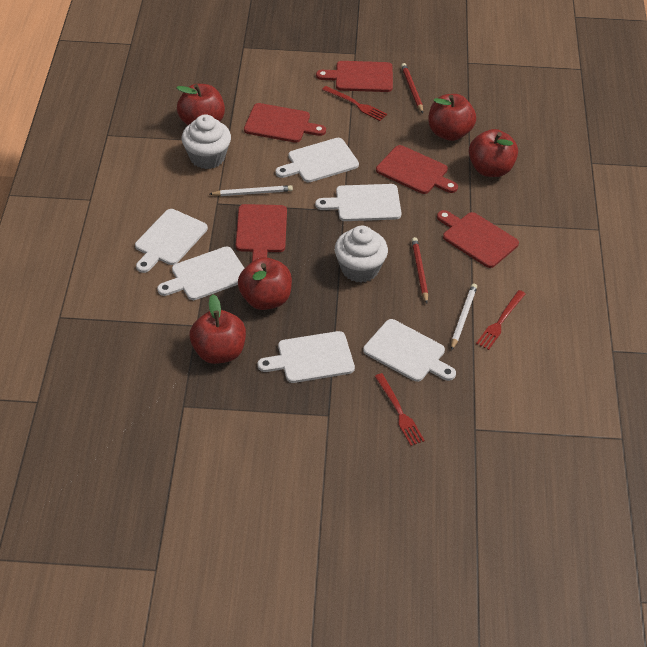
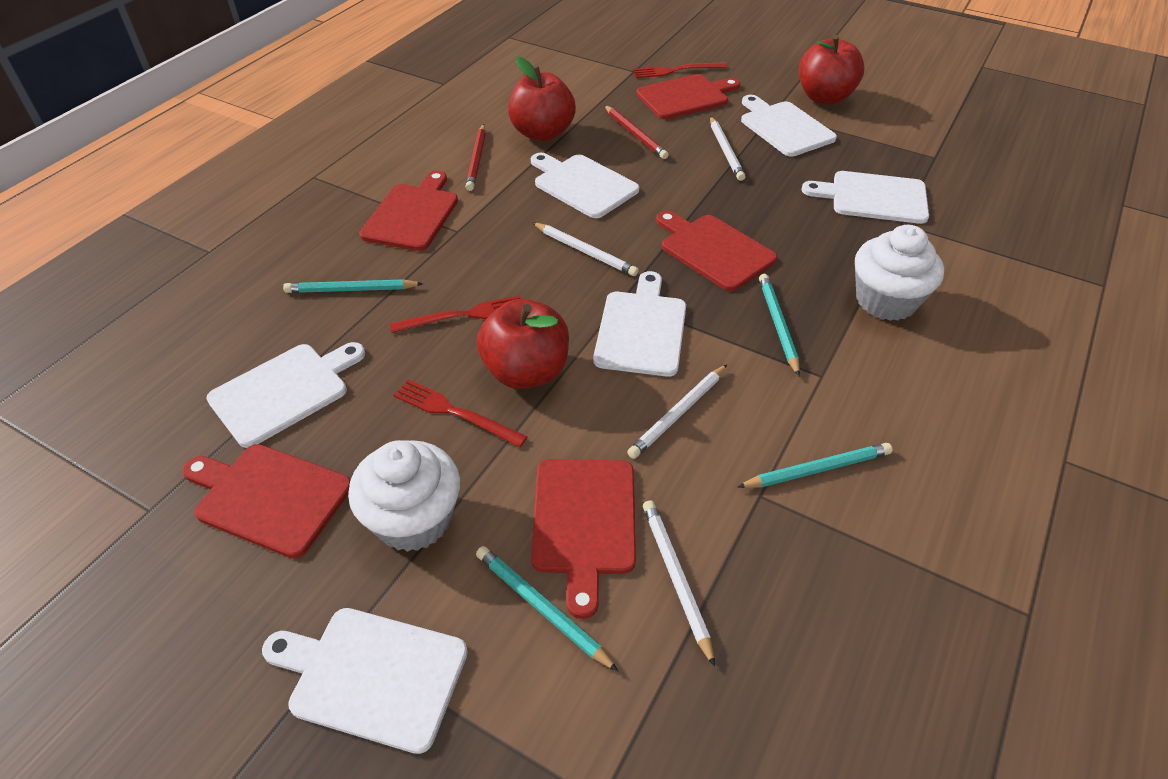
red apple: [177,84,225,125] [190,294,246,364] [238,257,292,310] [428,94,476,141] [469,129,518,177] = 5 -> [477,299,569,389] [508,57,576,141] [799,35,865,105] = 3
turquoise pencil: none = 0 -> [283,279,423,293] [476,546,618,671] [738,443,892,488] [759,274,800,376] = 4
white pencil: [210,185,293,196] [451,283,477,351] = 2 -> [532,222,639,276] [627,365,727,459] [643,500,715,667] [710,116,745,181] = 4

